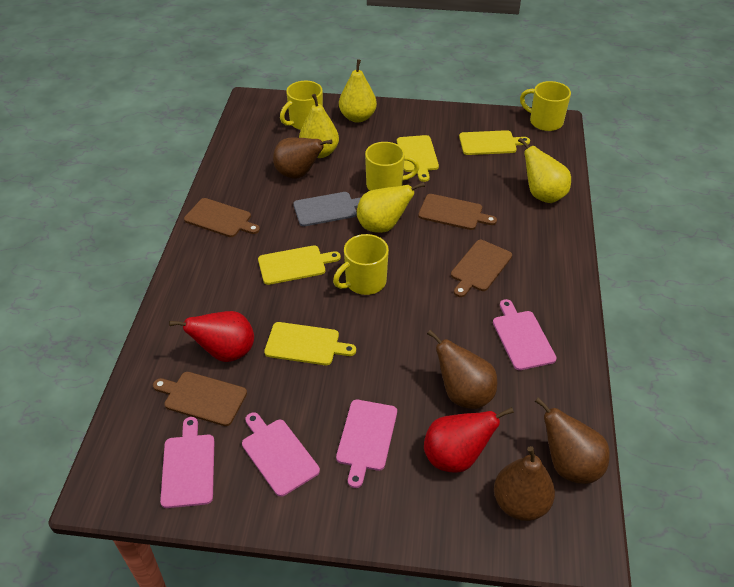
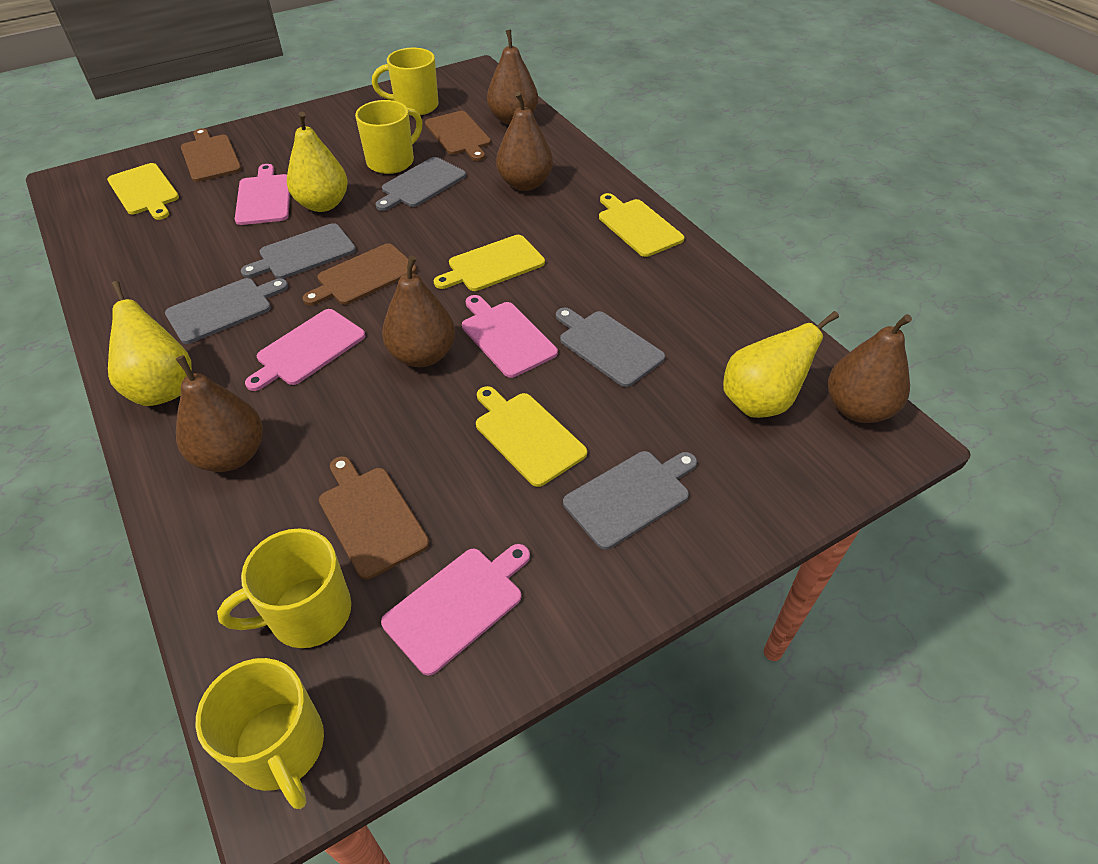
brown pear: [273,138,332,179] [427,330,497,409] [494,446,555,521] [535,397,610,484] = 4 -> [176,355,263,472] [382,255,455,367] [487,30,538,125] [496,92,553,191] [828,314,912,423] = 5
grey cutting board: [293,192,361,226] = 1 -> [165,278,288,344] [241,223,356,279] [376,157,466,211] [556,308,665,387] [563,451,697,550] = 5
red pear: [169,311,254,362] [424,407,514,473] = 2 -> none = 0
yellow pear: [299,94,339,158] [339,59,377,123] [357,182,425,233] [518,138,571,203] = 4 -> [108,281,192,406] [287,112,348,212] [723,311,839,418] = 3

